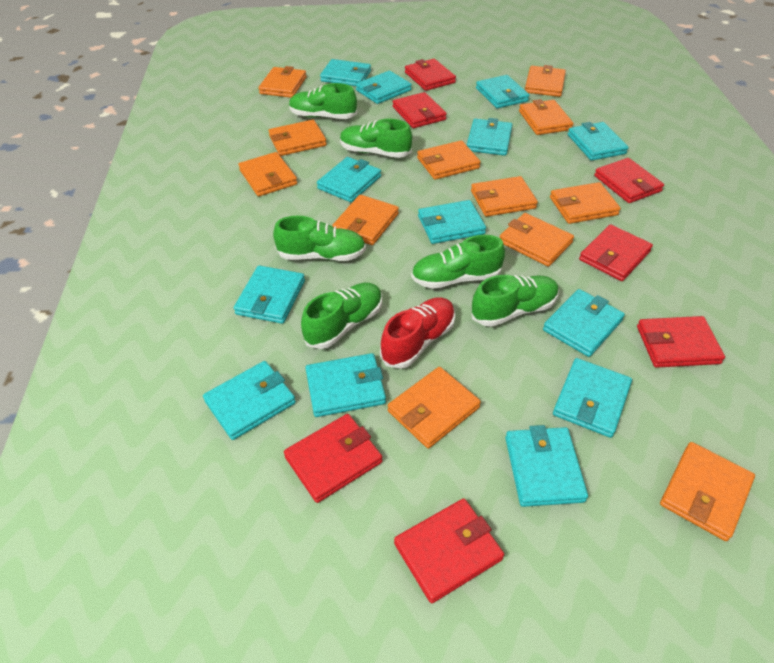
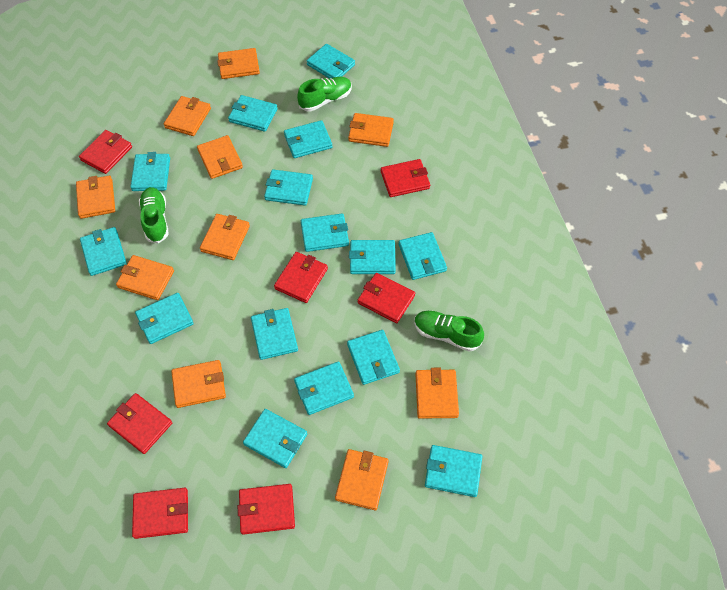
green shoe: [273,216,366,261] [289,83,357,119] [301,283,382,349] [340,119,412,158] [411,235,505,289] [471,275,559,327] = 6 -> [139,187,169,244] [297,77,352,111] [414,311,484,352] = 3
orange wallet: [238,152,297,197] [258,66,307,98] [269,120,327,156] [332,195,399,245] [388,367,481,448] [417,140,481,180] [471,176,538,217] [500,213,574,267] [519,99,574,135] [525,65,566,97] [550,182,621,224] [660,442,755,541] = 12 -> [76,175,115,219] [116,255,174,300] [164,96,211,136] [171,360,226,408] [197,135,243,179] [200,214,250,260] [217,48,260,79] [335,449,389,510] [348,113,394,147] [415,368,459,419] = 10
red shoe: [380,297,455,369] = 1 -> none = 0
turquoise wallet: [203,361,296,440] [234,265,305,324] [305,353,386,417] [317,157,381,202] [320,59,371,86] [356,71,412,104] [418,200,486,244] [467,118,513,156] [476,75,530,108] [505,425,588,507] [543,289,625,357] [553,358,632,438] [568,122,629,161] = 13 -> [80,227,127,276] [130,152,170,191] [135,293,194,344] [228,95,278,132] [243,409,307,468] [251,308,298,360] [264,169,313,206] [284,120,332,158] [294,361,354,415] [301,213,349,252] [307,44,355,79] [347,330,400,385] [349,240,396,274] [399,232,447,280] [425,445,482,497] = 15

